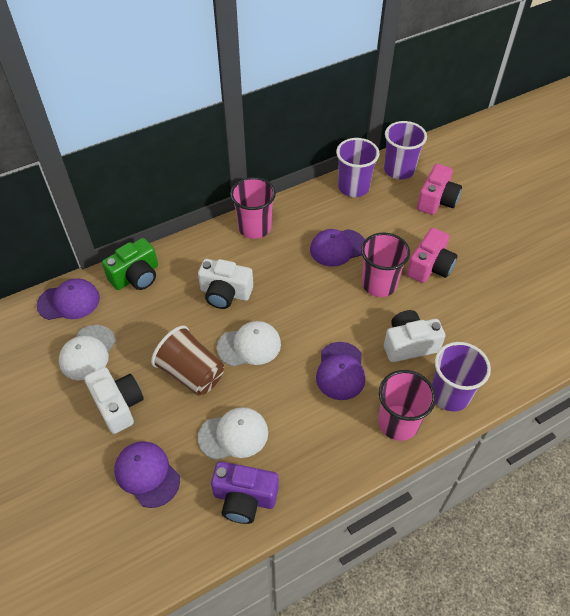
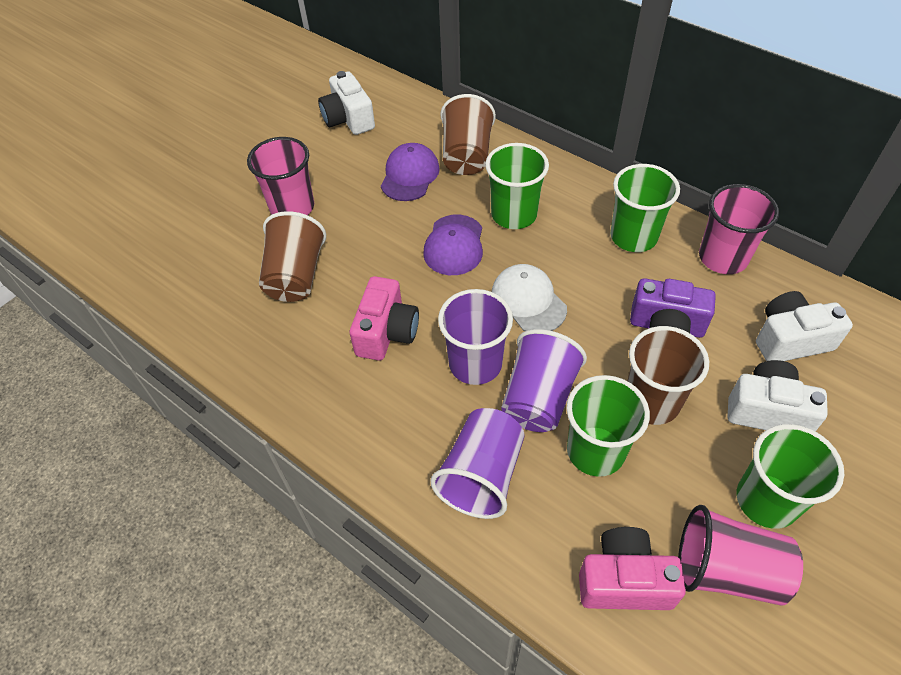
brown cup: [151,326,224,396] = 1 -> [259,211,326,302] [440,94,496,175] [628,326,709,425] = 3
green camera: [102,238,158,290] = 1 -> none = 0
green cup: none = 0 -> [485,143,549,229] [567,375,650,477] [610,164,680,252] [737,424,844,529] = 4
purple cap: [36,279,100,320] [114,441,180,508] [310,229,365,267] [316,342,365,400] = 4 -> [381,143,440,201] [423,215,483,275] = 2
white cap: [59,325,116,380] [198,407,268,460] [217,321,281,367] = 3 -> [492,264,567,331] = 1

